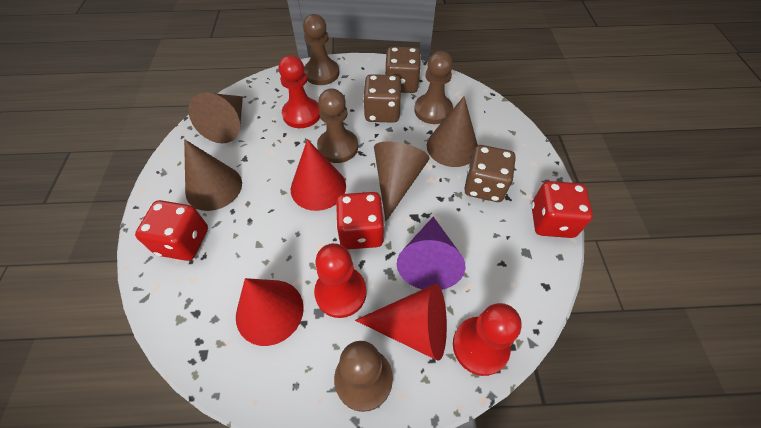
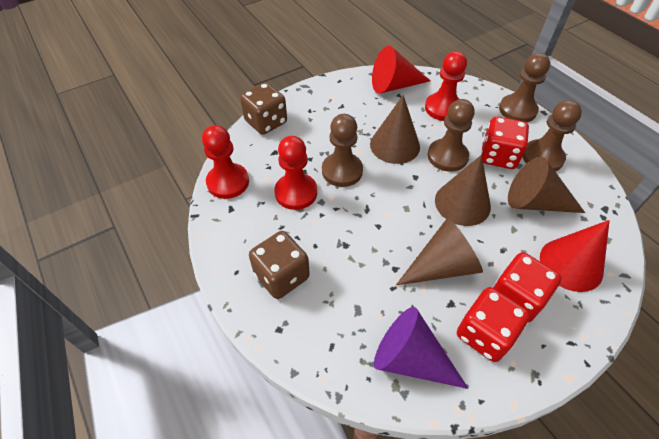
brown dice: [363,74,401,123] [385,47,421,93] [464,145,516,202] = 3 -> [240,82,287,135] [249,231,310,299] = 2
red cone: [236,278,304,346] [291,139,346,211] [355,284,447,361] = 3 -> [372,46,430,94] [540,220,610,292] = 2

